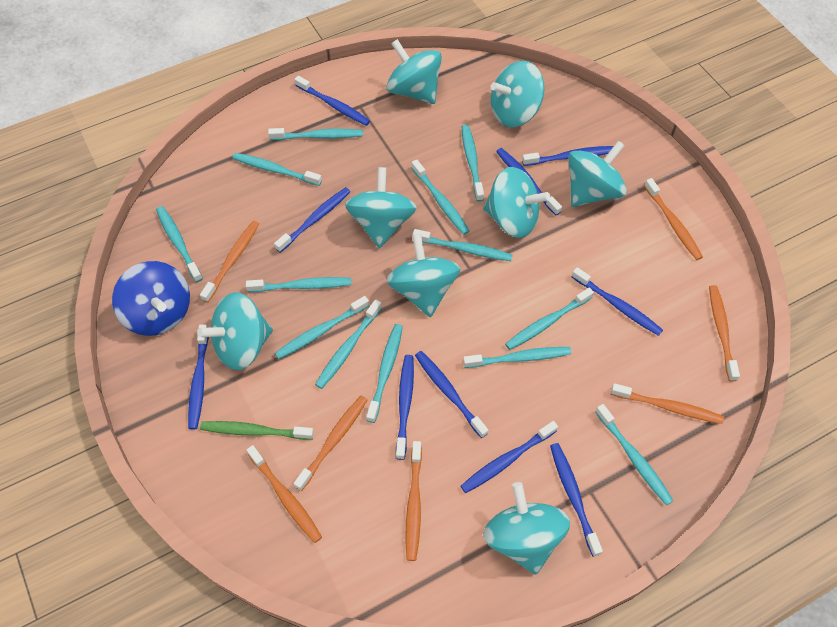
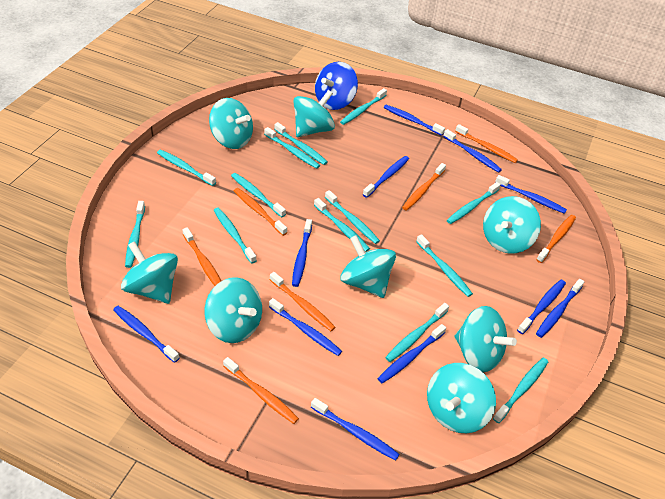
blue toothbrush: [188,325,209,430] [274,187,351,252] [294,76,370,126] [396,355,414,460] [415,351,488,438] [461,421,558,493] [496,148,562,215] [522,146,614,166] [550,443,603,557] [572,267,663,336] = 10 -> [113,306,180,363] [269,298,342,356] [292,219,312,287] [311,398,400,461] [363,156,409,198] [377,324,446,384] [384,105,445,136] [443,129,502,173] [495,175,567,214] [517,280,566,334] [536,279,584,338] = 11
green toothbrush: [200,421,314,440] = 1 -> none = 0

